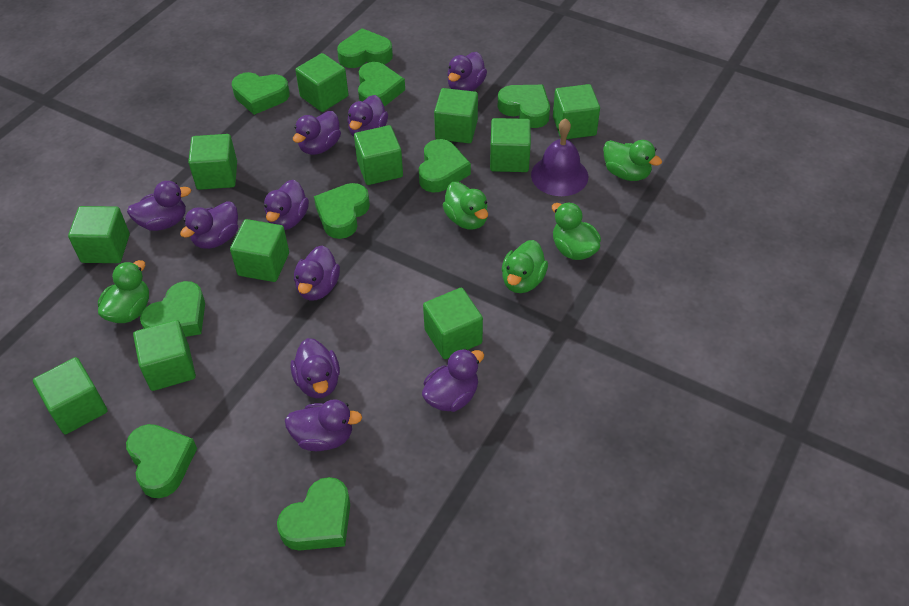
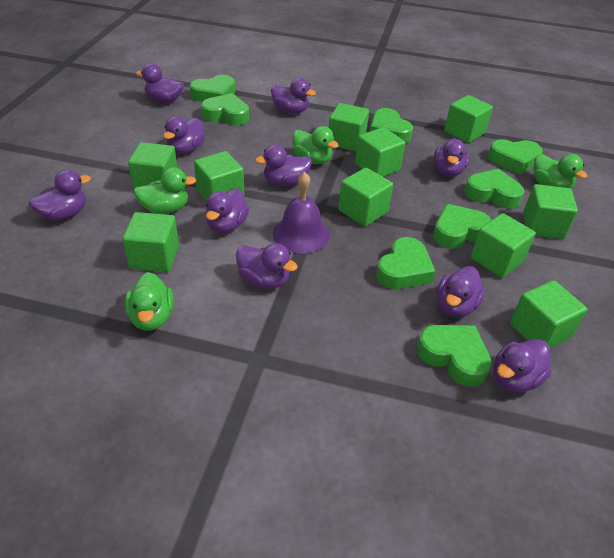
green cube: [33,357,107,434] [68,206,130,263] [133,320,196,391] [188,134,237,190] [230,219,289,282] [295,53,349,112] [354,125,403,185] [423,288,483,359] [434,88,478,143] [490,118,531,172] [553,84,600,139] = 11 -> [122,212,179,272] [128,142,177,190] [194,151,244,201] [329,103,369,152] [339,168,393,227] [355,127,405,177] [444,95,493,143] [471,213,536,278] [510,280,587,348] [523,184,578,239] = 10
green duck: [98,260,149,323] [443,182,488,230] [502,240,548,293] [552,202,601,260] [603,140,662,181] = 5 -> [125,272,174,331] [133,167,196,214] [292,126,339,164] [534,154,587,189] = 4
green heart: [126,424,197,498] [140,281,205,337] [232,72,290,115] [277,477,350,551] [314,183,370,239] [337,28,393,68] [358,62,405,107] [419,139,471,192] [498,85,550,128] = 9 -> [190,75,235,102] [201,93,249,125] [370,108,413,143] [376,237,436,289] [417,325,492,387] [433,204,491,249] [464,169,525,209] [488,139,543,175] = 8

